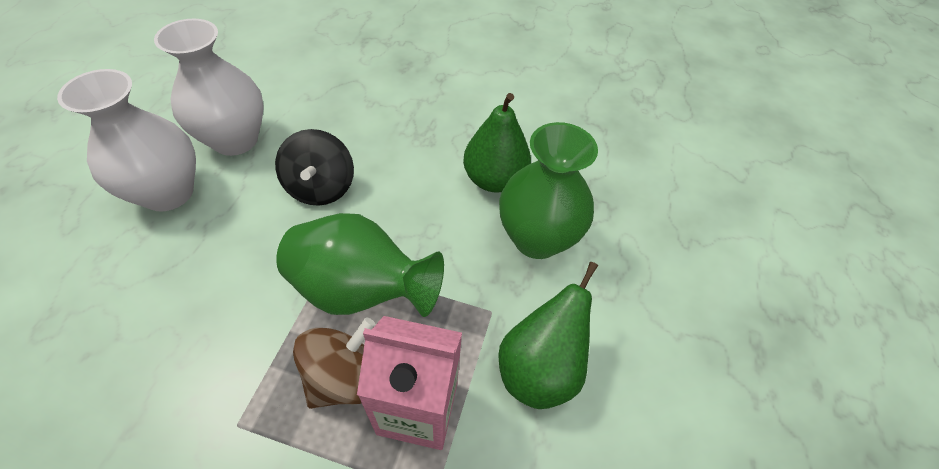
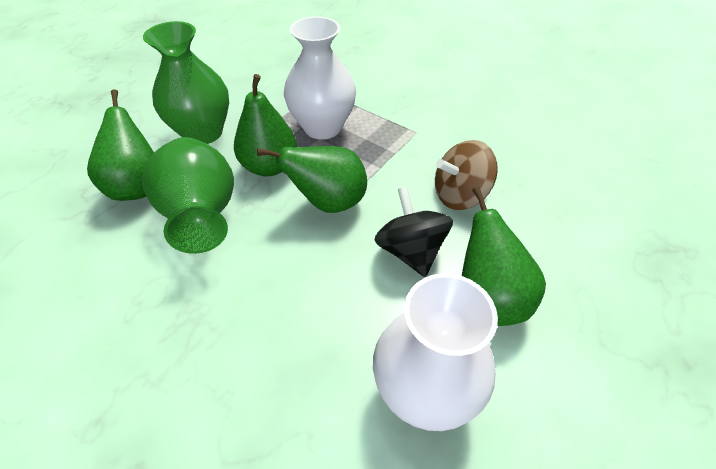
green pear: [463,93,531,192] [498,262,598,409] = 2 -> [87,89,154,201] [234,74,297,176] [257,146,367,213] [462,186,546,326] = 4
pink carton: [357,316,462,450] = 1 -> none = 0

